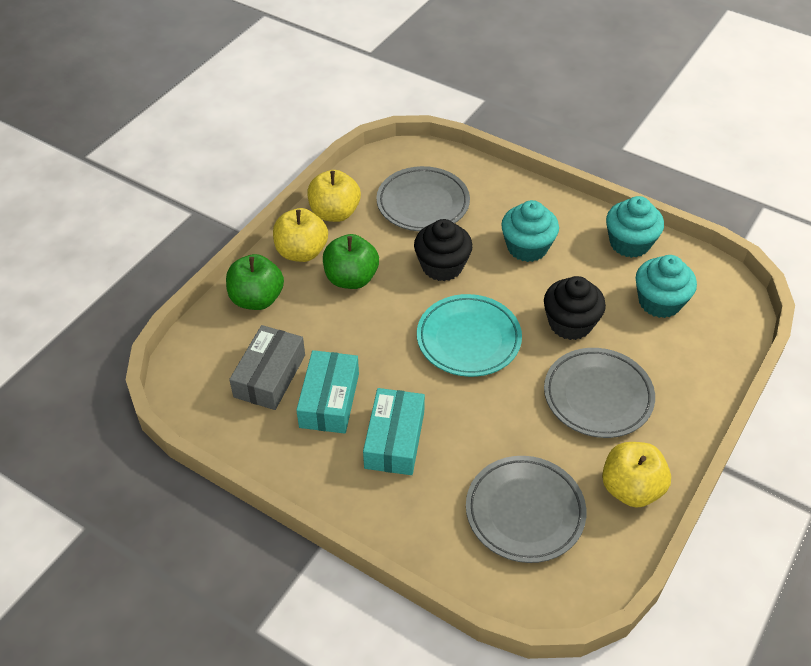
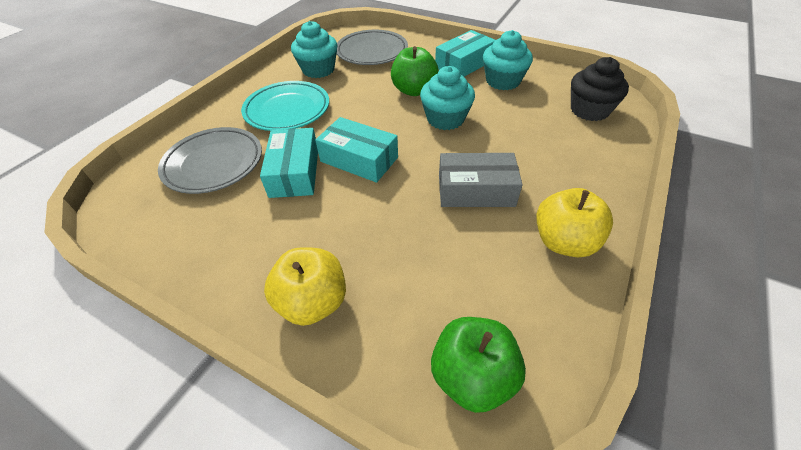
black cupcake: [414,219,473,281] [544,276,606,340] = 2 -> [571,57,629,121] = 1
grey plate: [376,166,470,231] [466,456,586,563] [544,348,655,438] = 3 -> [158,127,262,194] [337,30,408,65] = 2
turquoise box: [296,350,359,434] [363,388,425,475] = 2 -> [260,128,318,198] [315,117,398,183] [435,30,496,77] = 3
yellow apple: [273,208,328,262] [307,170,361,222] [602,442,671,508] = 3 -> [264,248,346,326] [536,188,613,257] = 2

